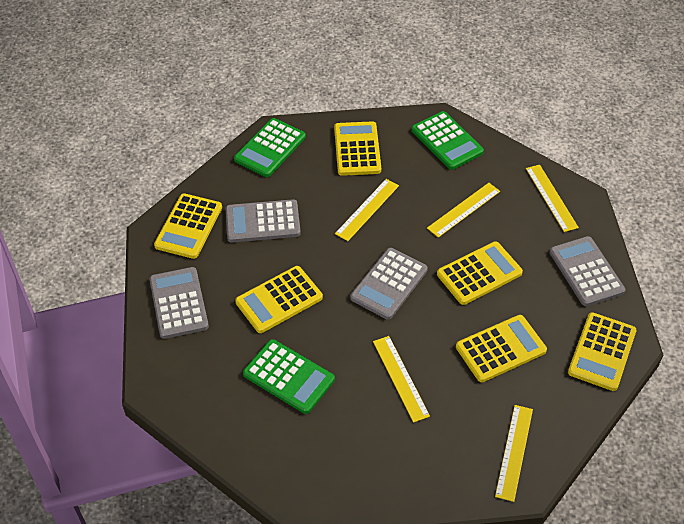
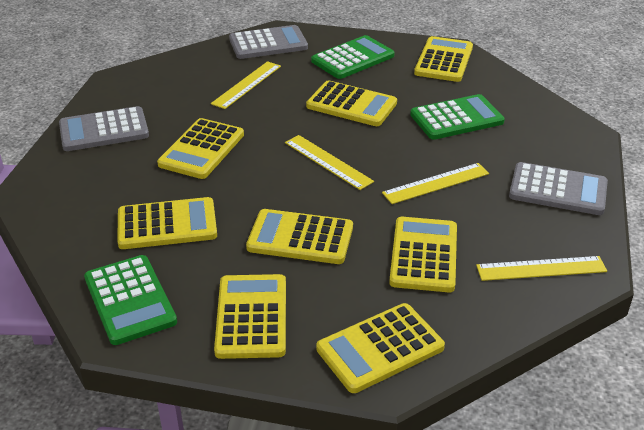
grey calculator: [150,267,209,339] [226,199,301,242] [350,248,428,320] [550,236,625,306] = 4 -> [59,106,149,151] [229,25,308,59] [509,162,608,215] = 3
yellow calculator: [154,194,222,259] [235,266,323,333] [334,121,381,176] [437,241,523,305] [456,315,547,382] [568,312,636,391] = 6 -> [117,197,217,249] [157,118,244,179] [214,274,286,359] [246,209,353,264] [306,80,397,126] [316,303,445,393] [389,217,457,293] [414,36,473,82] = 8
yellow ruler: [335,179,399,241] [373,336,430,423] [427,183,500,238] [495,405,533,502] [526,165,579,232] = 5 -> [211,61,281,109] [285,135,374,190] [382,163,489,204] [476,256,607,281] = 4

